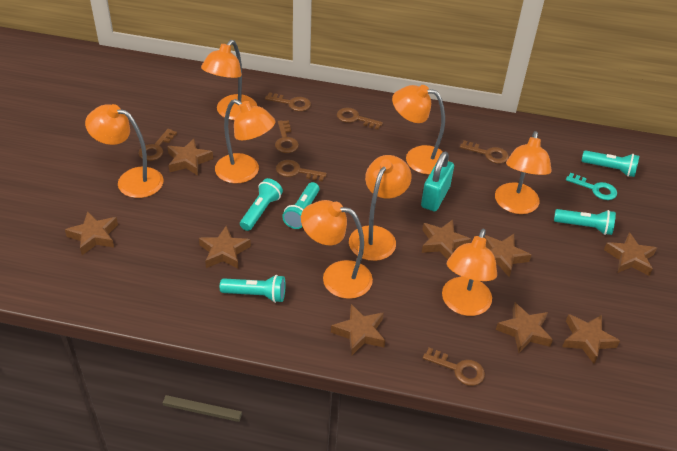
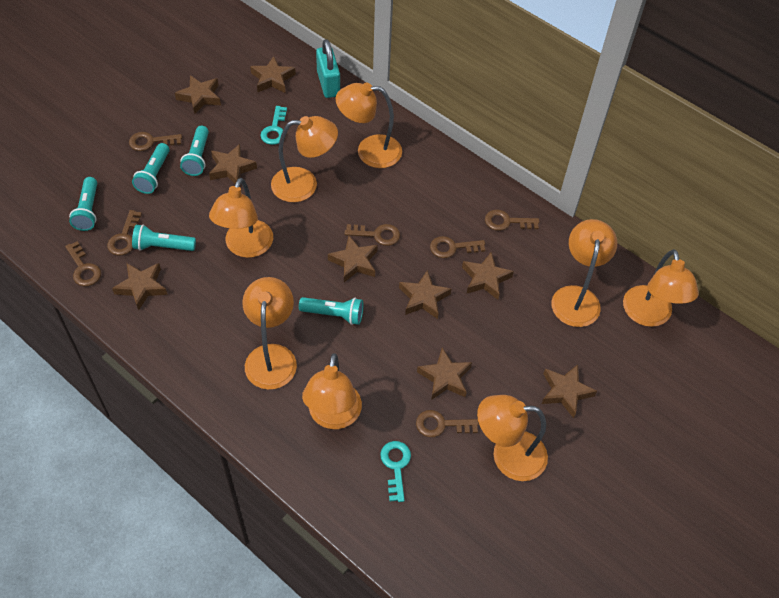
turquoise key: [566,173,617,200] = 1 -> [260,106,287,145] [380,441,411,502] = 2

